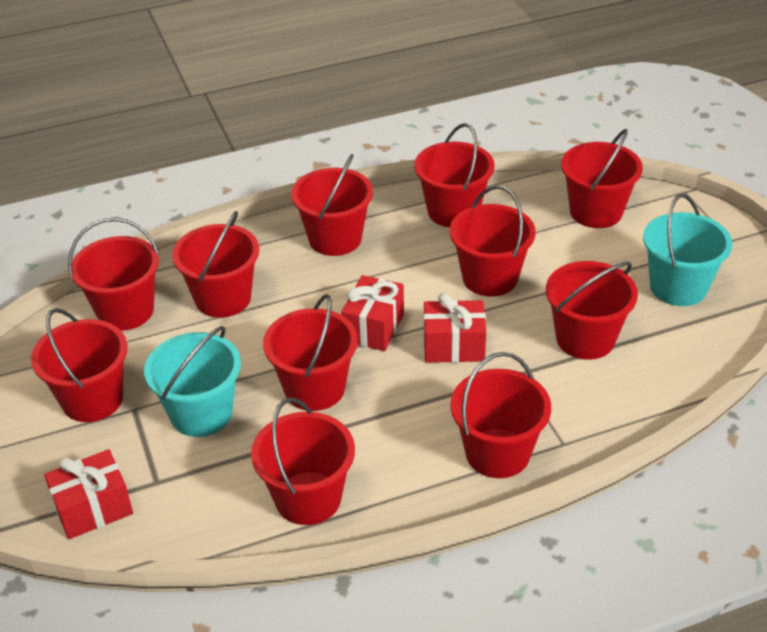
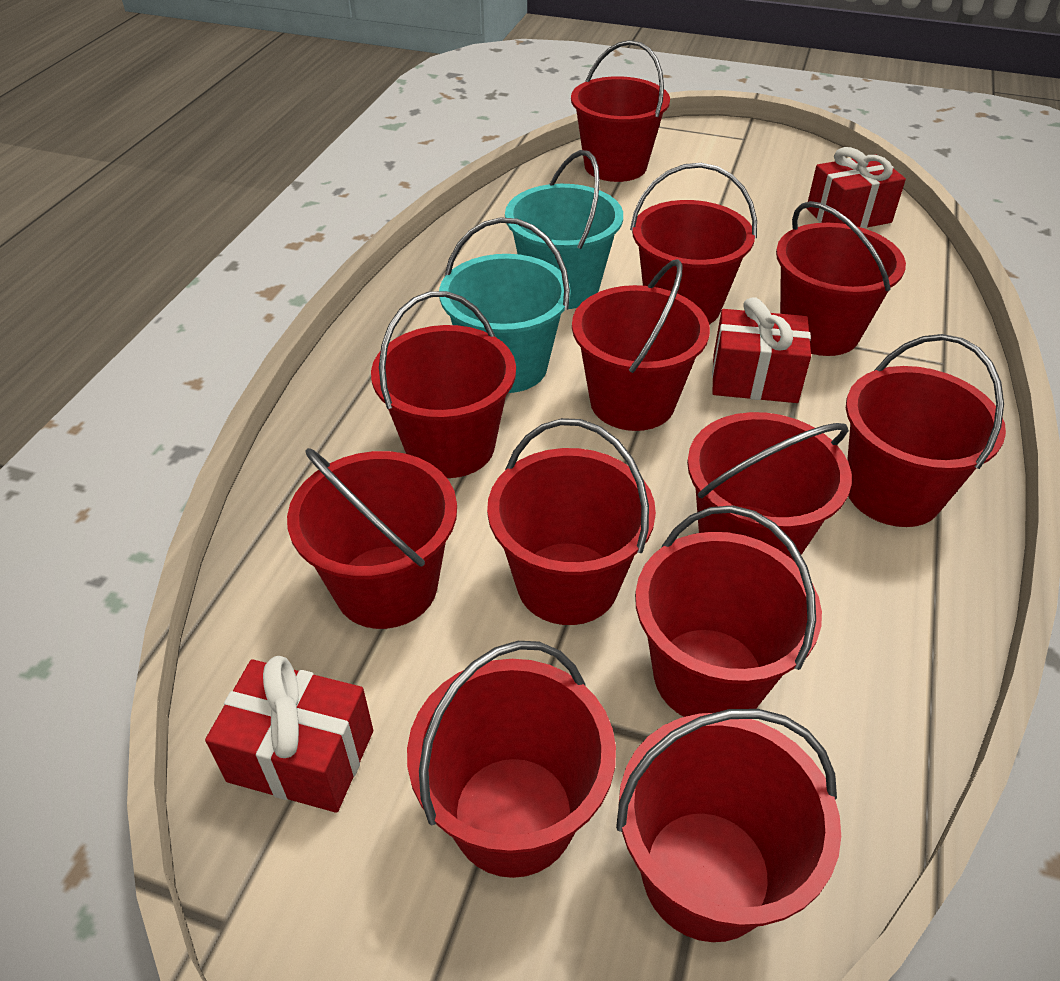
red bucket: [31,308,127,422] [68,217,159,331] [172,211,259,318] [251,398,355,525] [263,294,358,411] [291,154,373,256] [414,123,495,227] [450,185,536,297] [451,352,551,478] [546,261,638,360] [561,129,643,228] = 11 -> [287,448,457,629] [371,291,516,478] [407,641,616,878] [487,418,656,625] [571,40,670,182] [572,259,710,431] [616,709,841,942] [630,163,757,324] [635,505,822,717] [687,412,852,562] [776,201,906,356] [846,334,1006,527] = 12

